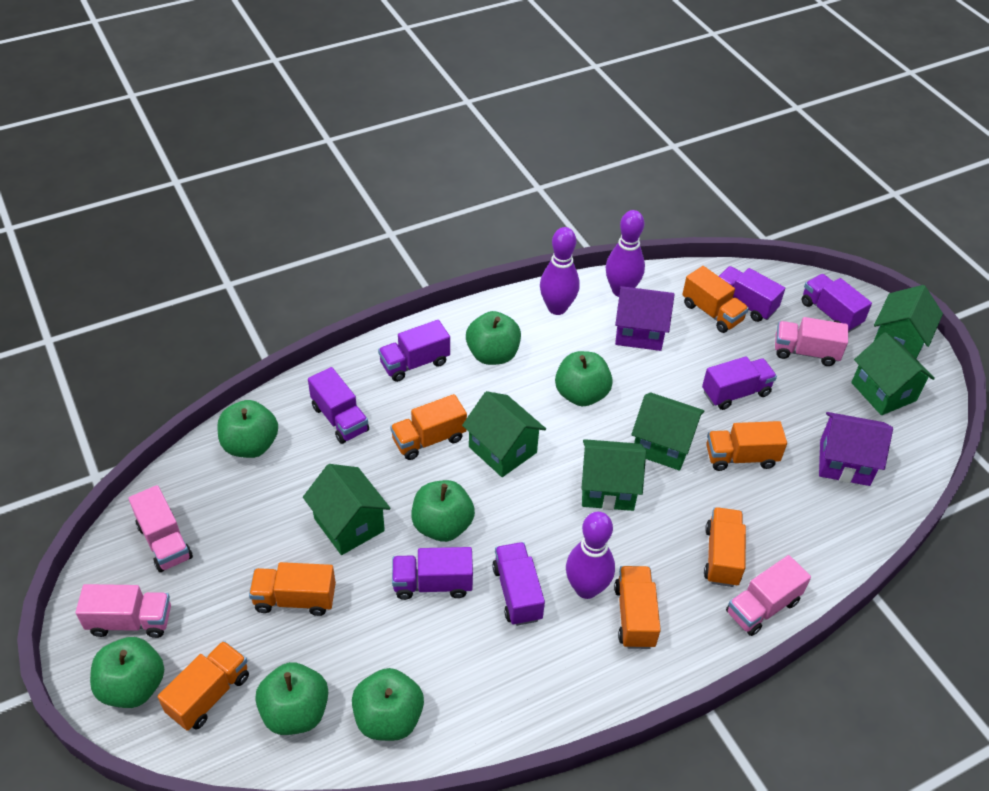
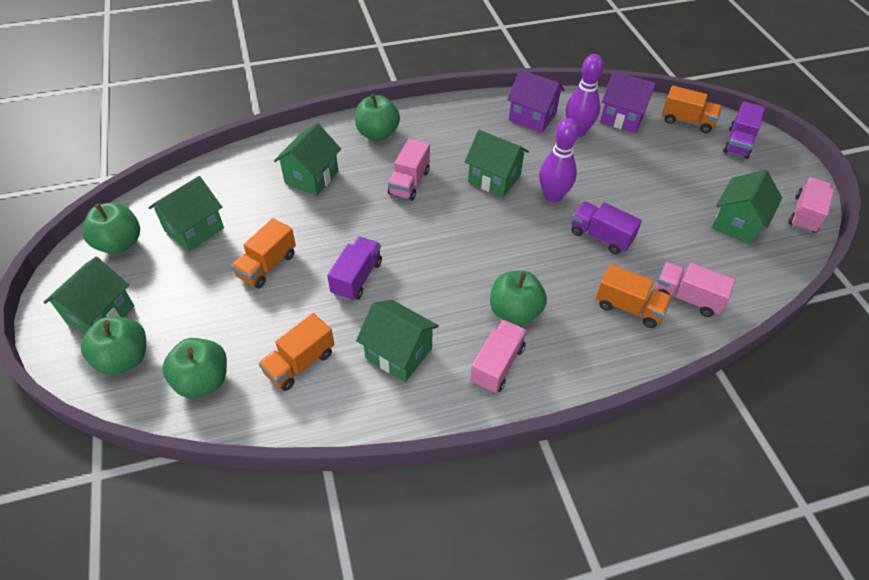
green apple: [90,637,164,708] [217,400,278,458] [255,662,328,735] [352,668,424,741] [411,480,475,542] [466,311,521,365] [555,351,613,406] = 7 -> [81,317,146,375] [82,203,140,254] [162,338,227,398] [355,94,400,141] [490,271,547,325] = 5
orange truck: [158,641,249,731] [249,562,336,616] [390,394,467,460] [614,566,661,649] [682,266,749,333] [704,507,746,587] [706,421,787,471] = 7 -> [231,218,296,288] [258,313,335,391] [596,264,672,328] [662,86,722,133] = 4
purple bowling pin: [540,227,580,315] [566,512,615,599] [606,210,645,297] = 3 -> [539,118,579,203] [566,54,604,137] = 2
purple truck: [308,367,369,444] [378,320,450,382] [392,547,473,600] [492,542,545,626] [702,356,777,410] [719,266,785,322] [802,274,872,333] = 7 -> [327,237,382,301] [571,202,642,254] [723,102,765,159] = 3

